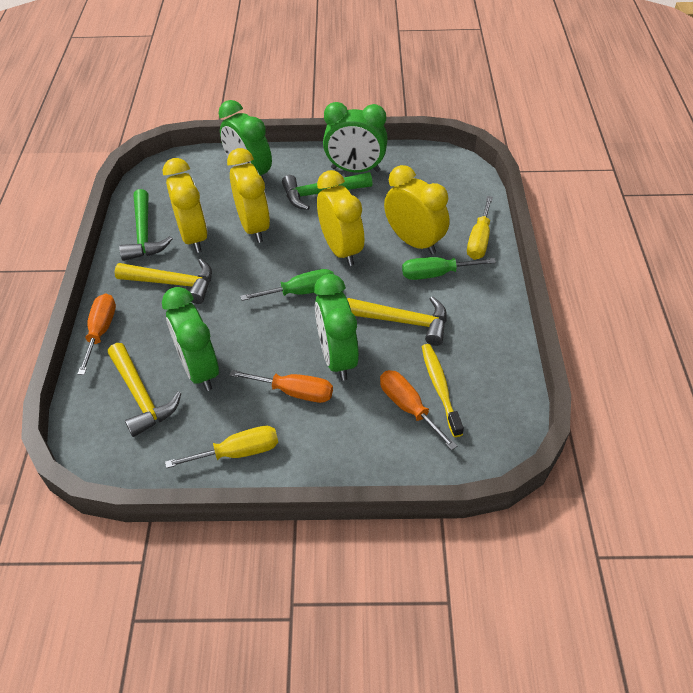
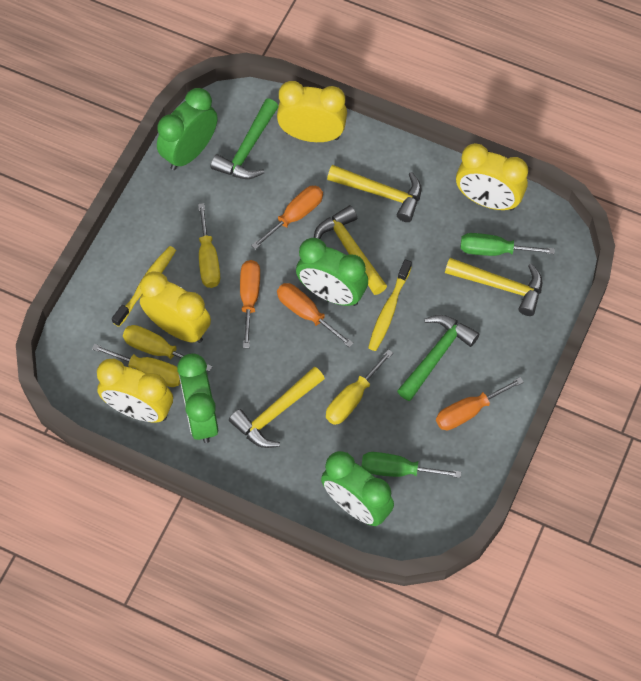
orange screwdriver: [78,293,116,375] [229,370,333,403] [380,370,457,450] = 3 -> [240,260,260,348] [251,186,323,250] [277,283,354,348] [436,377,524,430] = 4
yellow hammer: [108,343,181,437] [115,259,212,304] [347,296,447,346] = 3 -> [229,366,325,448] [314,205,387,295] [327,165,422,222] [445,258,542,316] = 4
yellow screwdriver: [165,426,278,468] [467,196,493,260] = 2 -> [92,344,180,387] [123,325,213,372] [198,203,220,288] [326,349,393,425] = 4
yellow toothbrush: [422,344,464,437] = 1 -> [112,246,176,327] [368,259,412,351] = 2

